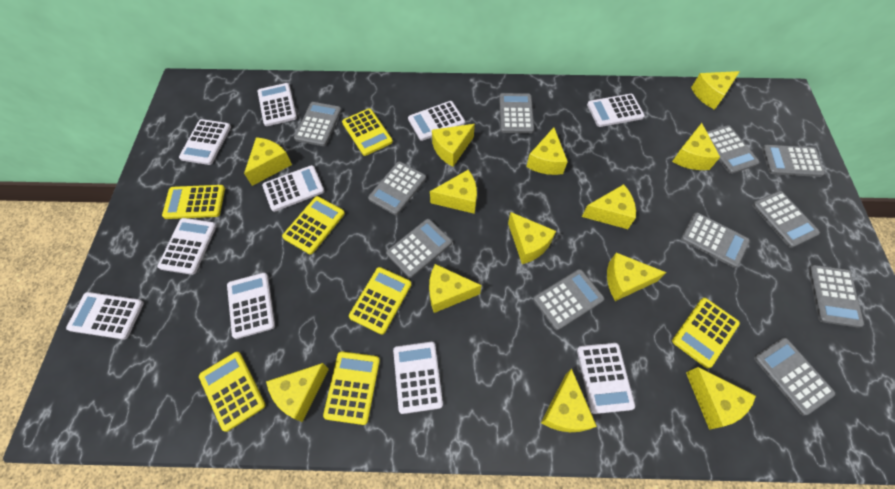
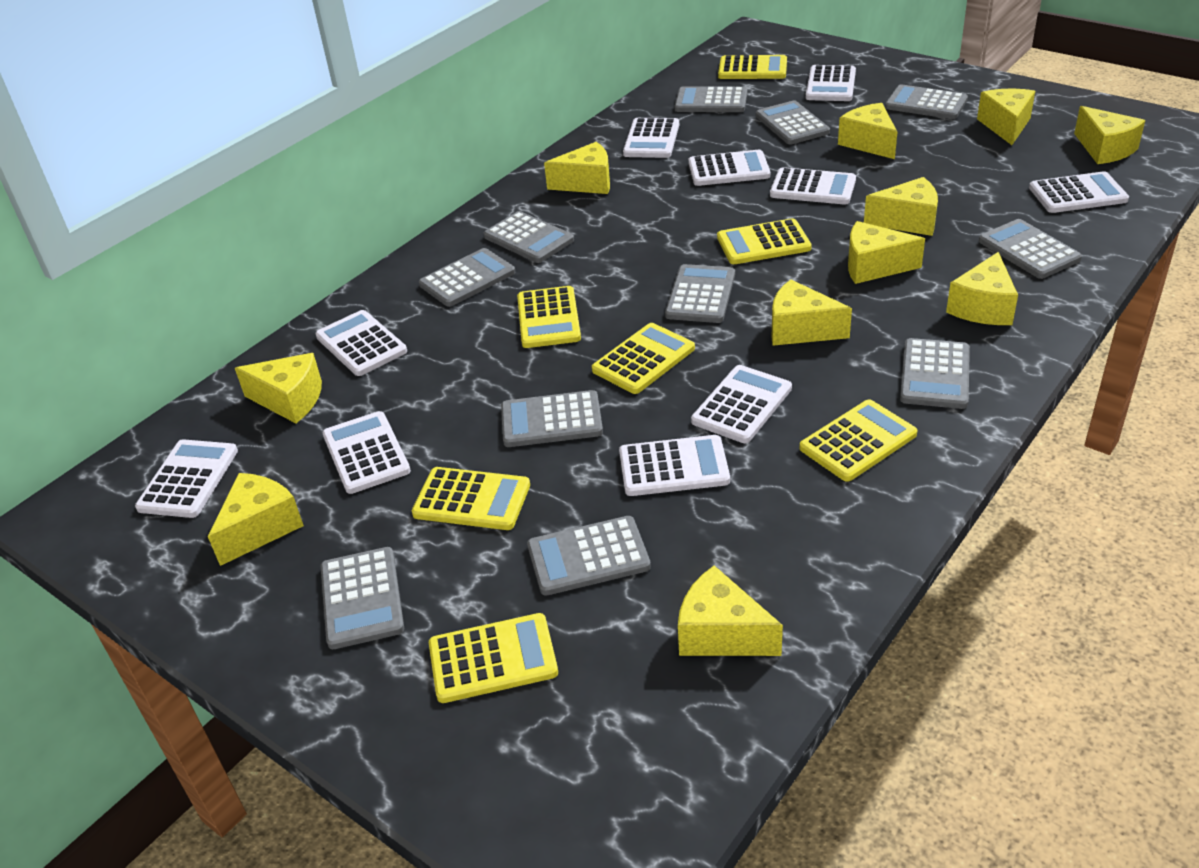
yellow cheese: [244,137,292,186] [266,363,329,422] [429,264,482,313] [430,170,477,214] [432,124,475,167] [508,212,556,264] [526,127,568,175] [541,369,597,432] [582,184,636,229] [607,253,667,301] [672,123,720,170] [686,367,756,430] [691,71,740,110] = 13 -> [208,473,304,566] [235,353,322,423] [544,142,610,194] [678,566,783,656] [771,279,852,346] [838,103,897,159] [848,221,925,284] [864,177,938,236] [946,252,1018,325] [977,89,1035,145] [1074,106,1145,164] = 11

